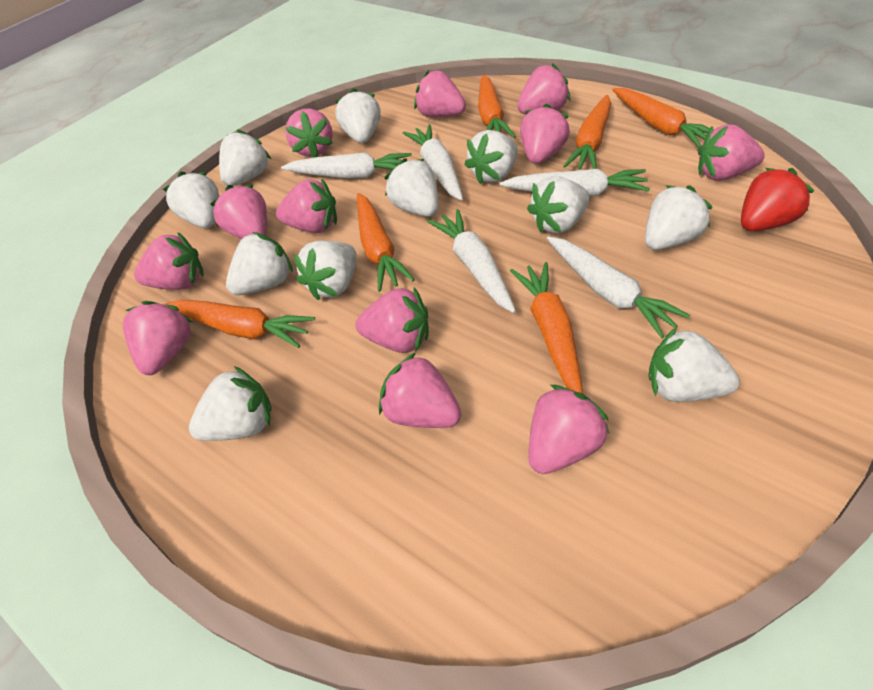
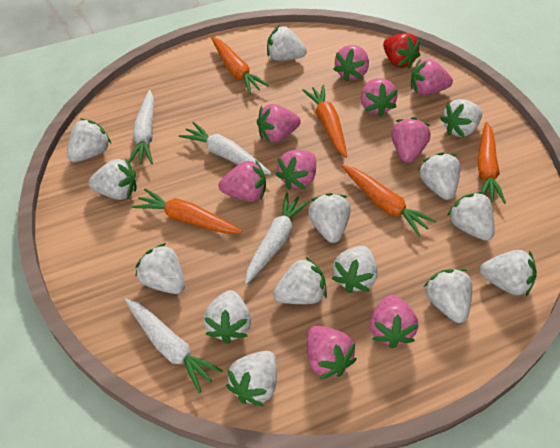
orange carrot: [164,300,315,348] [357,193,415,292] [478,75,516,138] [510,262,583,394] [563,95,611,169] [612,88,710,148] = 6 -> [132,189,242,234] [211,37,269,94] [302,85,347,158] [342,165,436,237] [477,122,506,204] = 5
pink strawberry: [123,301,193,375] [134,232,204,290] [210,185,267,239] [276,179,337,233] [285,108,333,158] [355,287,429,353] [379,353,461,428] [414,70,466,117] [517,63,570,114] [520,103,570,164] [529,385,609,474] [698,124,765,181] = 12 -> [218,160,266,202] [257,104,301,143] [275,150,316,190] [307,326,356,379] [333,45,369,82] [361,78,398,117] [370,295,418,348] [391,117,431,163] [411,58,453,95] = 9
white carrot: [281,152,412,178] [403,124,463,201] [427,209,516,313] [500,169,650,196] [547,236,690,338] = 5 -> [125,299,223,393] [129,90,154,164] [179,122,271,175] [245,192,310,284] = 4
white strawberry: [163,171,219,228] [189,366,272,441] [219,129,271,186] [226,232,293,295] [294,240,356,301] [335,88,381,143] [384,158,438,217] [464,130,518,184] [527,176,590,234] [645,185,713,250] [648,327,740,402] = 11 -> [67,118,111,162] [88,159,137,200] [135,243,185,294] [203,290,251,344] [226,351,277,407] [267,26,307,61] [273,257,327,304] [308,193,351,243] [331,246,378,293] [418,152,460,200] [424,269,472,323] [440,99,482,137] [447,192,495,241] [480,250,537,296] = 14

